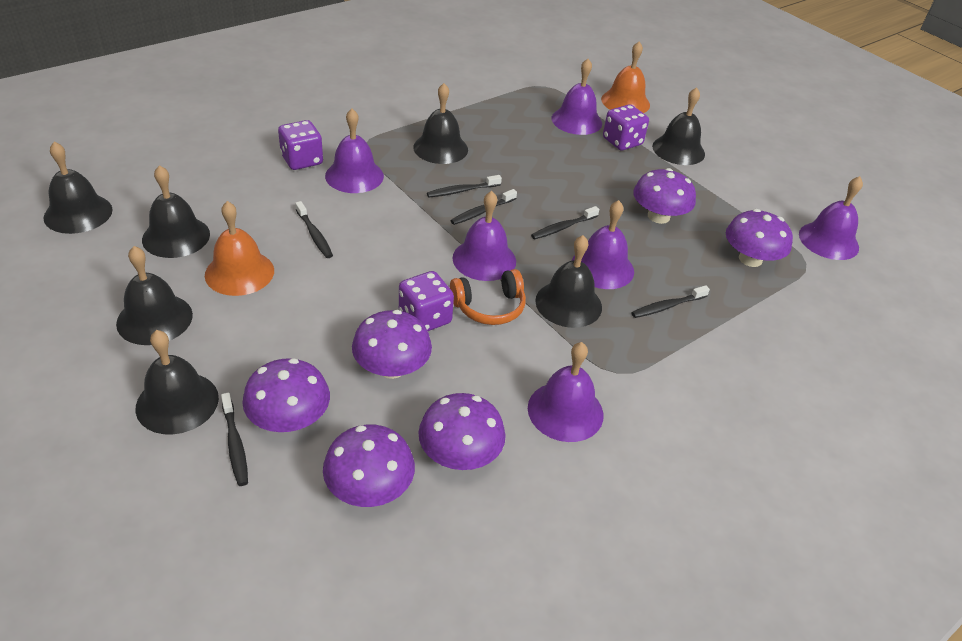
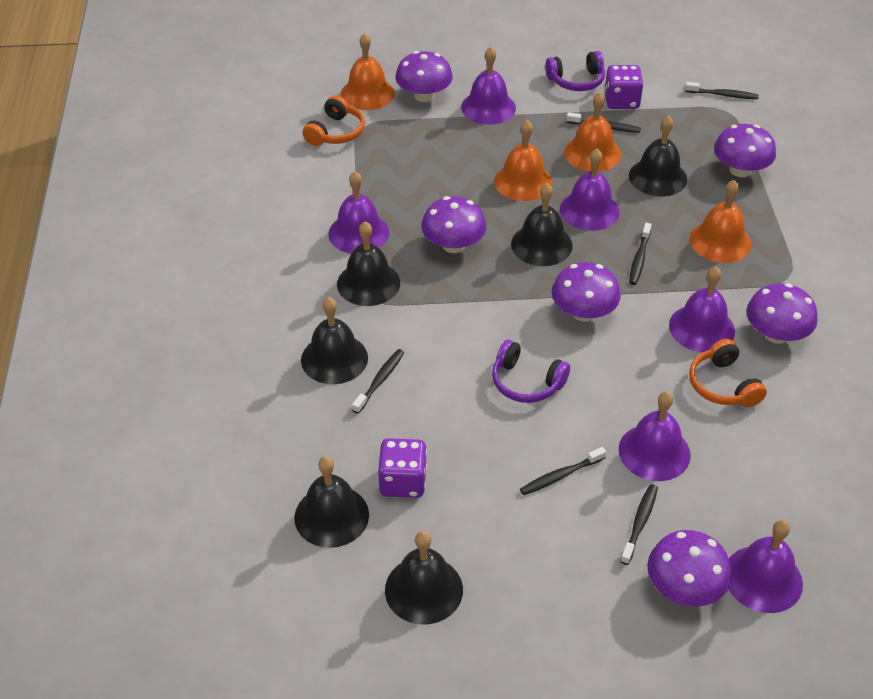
black bell: [44,142,113,234] [116,246,193,345] [136,330,219,434] [142,165,210,258] [413,83,468,164] [535,235,602,328] [652,87,705,165] = 7 -> [294,456,369,548] [301,297,368,384] [337,221,400,306] [385,531,463,625] [511,183,573,266] [629,116,687,196] = 6
orange bell: [205,201,274,296] [601,41,650,113] = 2 -> [341,33,395,110] [494,120,552,201] [564,92,621,172] [689,179,751,263] = 4
orange headphones: [450,269,526,325] = 1 -> [302,95,365,146] [689,339,767,407] = 2
purple dice: [278,120,323,170] [399,271,454,331] [603,104,649,150] = 3 -> [378,438,427,498] [604,65,644,109] = 2
purple headphones: none = 0 -> [492,340,570,403] [545,51,605,91] = 2

